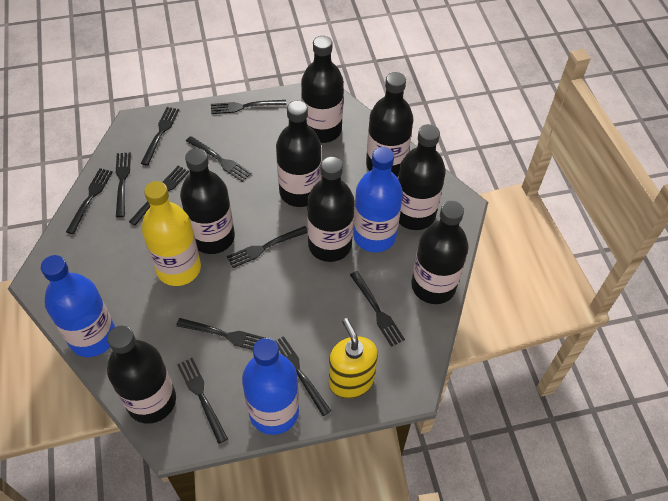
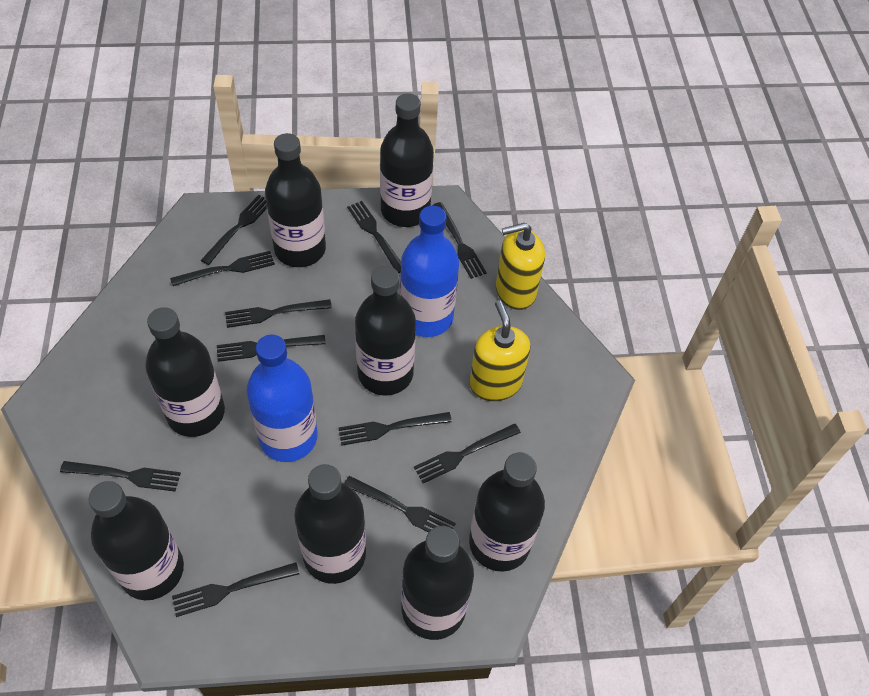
blue bottle: [41,255,115,357] [242,338,299,435] [353,147,403,252] = 3 -> [247,335,318,462] [400,206,459,337] = 2
yellow bottle: [142,181,201,286] = 1 -> none = 0
yellow soap dispenser: [329,318,378,398] = 1 -> [470,300,531,401] [496,223,545,310] = 2

